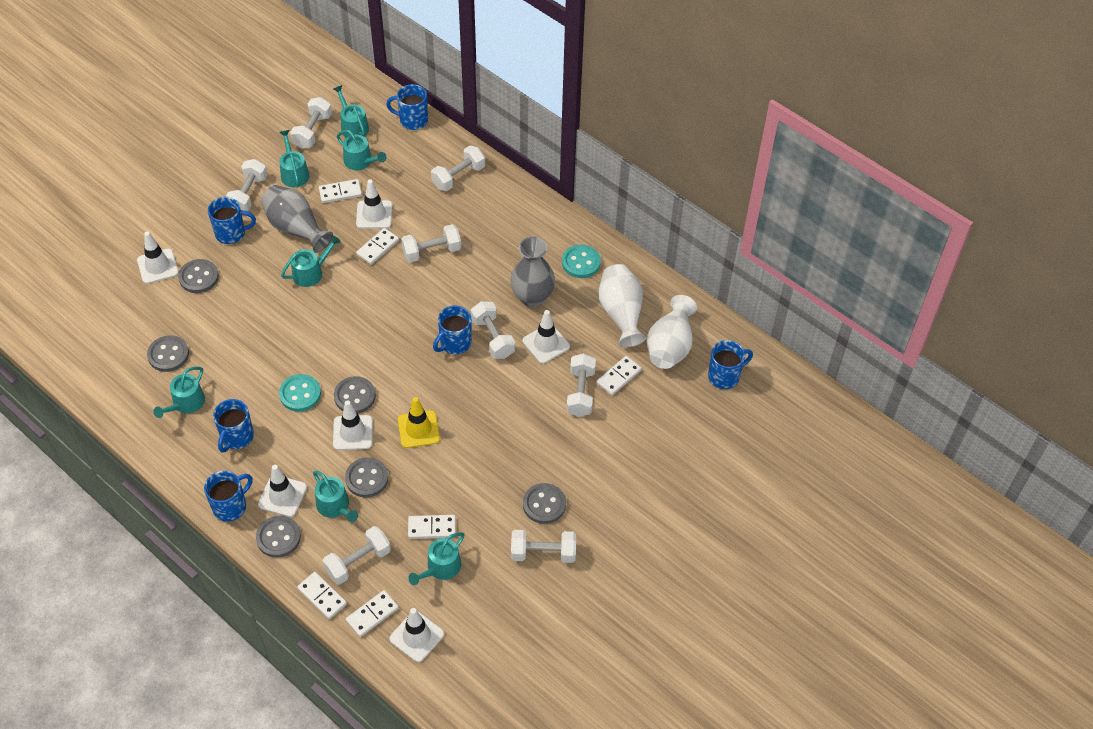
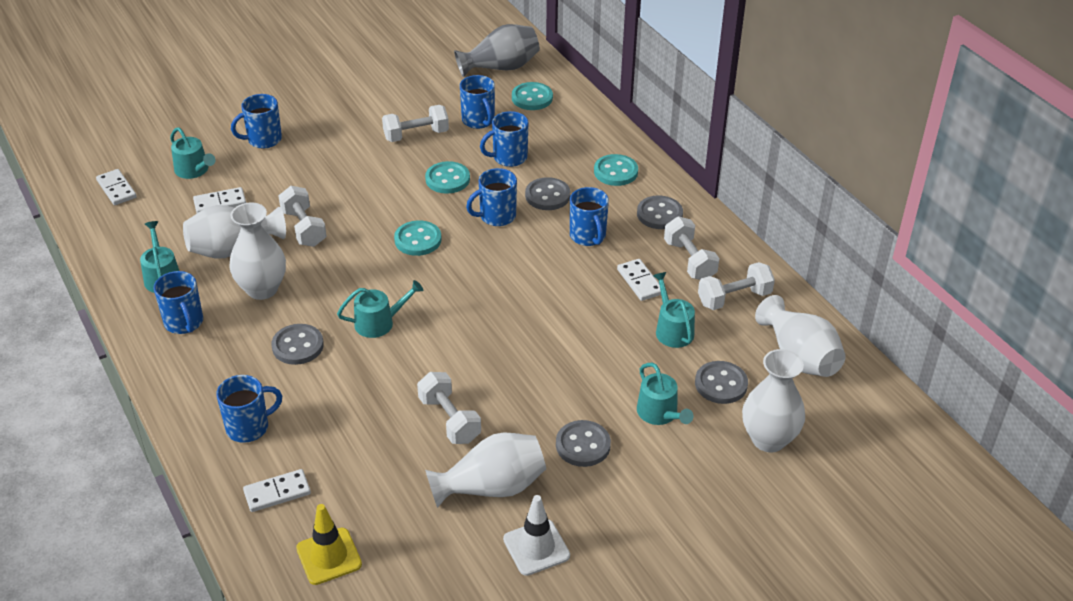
blue mug: [204,471,252,522] [208,197,256,244] [213,399,254,453] [386,84,428,130] [433,306,472,354] [708,340,753,389] = 6 -> [154,271,203,334] [216,375,282,443] [231,94,282,149] [460,75,495,129] [466,168,517,226] [480,111,528,167] [570,187,609,246] = 7
grey button: [147,335,189,372] [178,259,219,293] [256,516,301,558] [334,376,376,414] [345,457,388,497] [523,483,566,524] = 6 -> [271,324,324,365] [525,177,570,210] [556,420,611,467] [637,195,683,229] [695,361,748,404] = 5
grey vase: [261,185,333,253] [510,237,555,307] = 2 -> [454,24,540,78] = 1
turquoise button: [279,374,321,412] [562,245,601,278] = 2 -> [394,220,442,256] [425,161,470,194] [512,82,553,110] [594,154,638,186] = 4
turquoise watering can: [153,367,205,418] [279,130,309,187] [281,235,341,287] [313,471,358,522] [333,85,369,138] [337,130,386,171] [408,532,465,585] = 7 -> [140,221,179,293] [170,127,216,179] [337,280,423,338] [637,363,693,425] [653,272,695,348] = 5
white domino: [297,572,347,619] [319,179,362,203] [346,590,399,637] [356,228,399,265] [408,515,456,539] [596,356,642,396] = 6 -> [96,169,137,205] [193,187,246,213] [243,469,311,512] [617,259,661,301] = 4
white dumbbell: [226,159,268,211] [290,97,332,149] [323,526,391,584] [401,224,461,262] [431,145,485,191] [471,301,515,359] [511,530,576,563] [566,353,596,417] = 8 -> [279,186,327,247] [382,105,449,142] [417,372,481,444] [664,216,719,280] [698,262,775,310] = 5
white traffic cone: [137,231,179,284] [258,465,307,517] [333,400,373,450] [356,179,392,229] [389,608,444,662] [523,310,570,364] = 6 -> [503,495,570,576] = 1
white vase: [598,264,646,347] [647,295,697,369] = 2 -> [183,205,286,259] [229,202,286,300] [425,432,546,508] [742,349,805,452] [755,295,846,377] = 5

